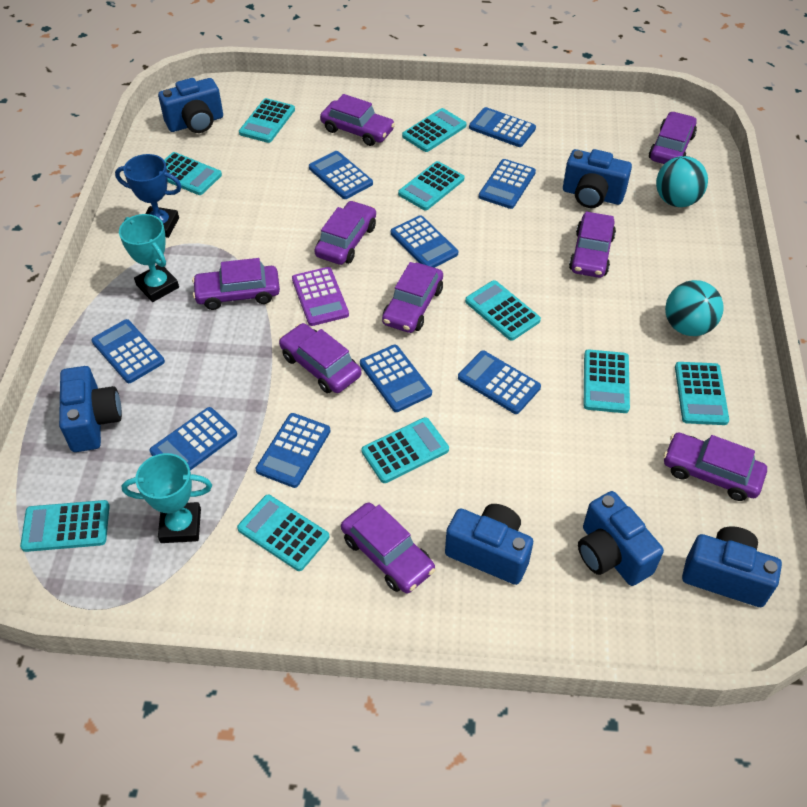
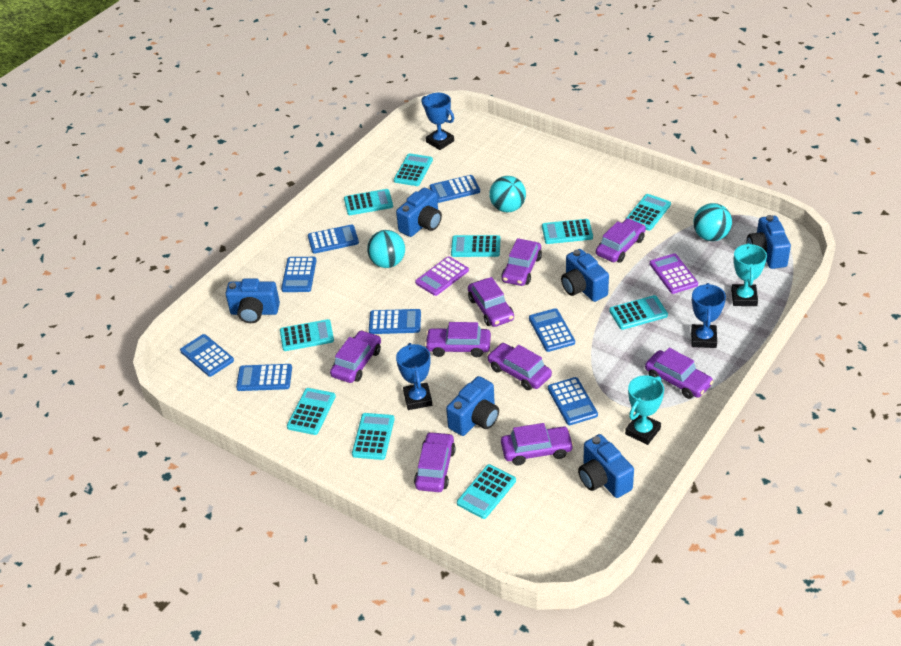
blue calculator: [91,319,165,383] [150,407,237,470] [256,413,331,488] [309,151,373,199] [360,344,432,412] [391,215,458,268] [458,351,541,414] [469,107,536,147] [479,159,536,209] = 9 -> [180,334,234,377] [236,364,292,391] [281,257,317,292] [308,225,359,254] [369,309,421,334] [430,175,480,203] [529,308,575,352] [548,377,598,425] = 8
blue trophy: [115,154,182,238] = 1 -> [396,343,432,410] [422,93,454,150] [691,283,726,348] = 3
purple calculator: [292,267,349,326] = 1 -> [415,256,469,296] [650,253,698,294] = 2
turquoise ball: [656,156,708,207] [665,280,724,336] = 2 -> [367,230,405,268] [489,176,526,212] [693,203,732,241] = 3

